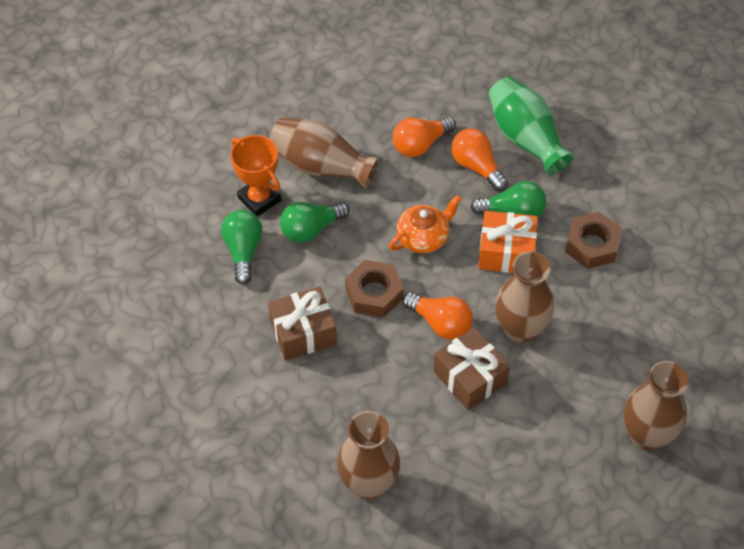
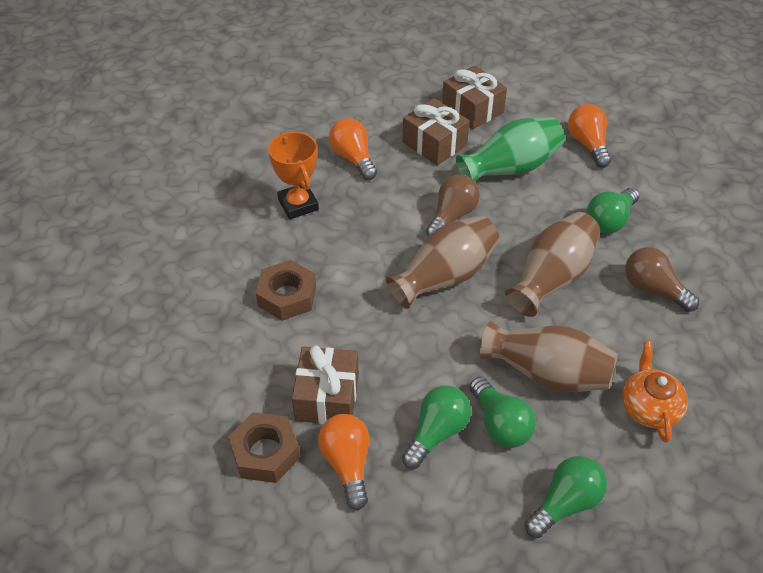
brown gift: [268,287,337,360] [433,327,510,410] = 2 -> [292,345,359,424] [403,98,470,165] [442,65,507,129] = 3
brown light bulb: none = 0 -> [426,175,480,237] [625,247,699,312] = 2
brown vase: [269,118,379,188] [337,411,400,499] [495,251,554,343] [624,361,689,450] = 4 -> [386,215,499,309] [480,321,618,392] [505,212,600,317] = 3
green light bulb: [221,210,263,285] [280,202,350,243] [470,181,546,217] = 3 -> [402,385,471,469] [469,377,536,448] [525,456,607,538] [587,188,640,233] = 4
orange gift: [478,211,538,273] = 1 -> none = 0

